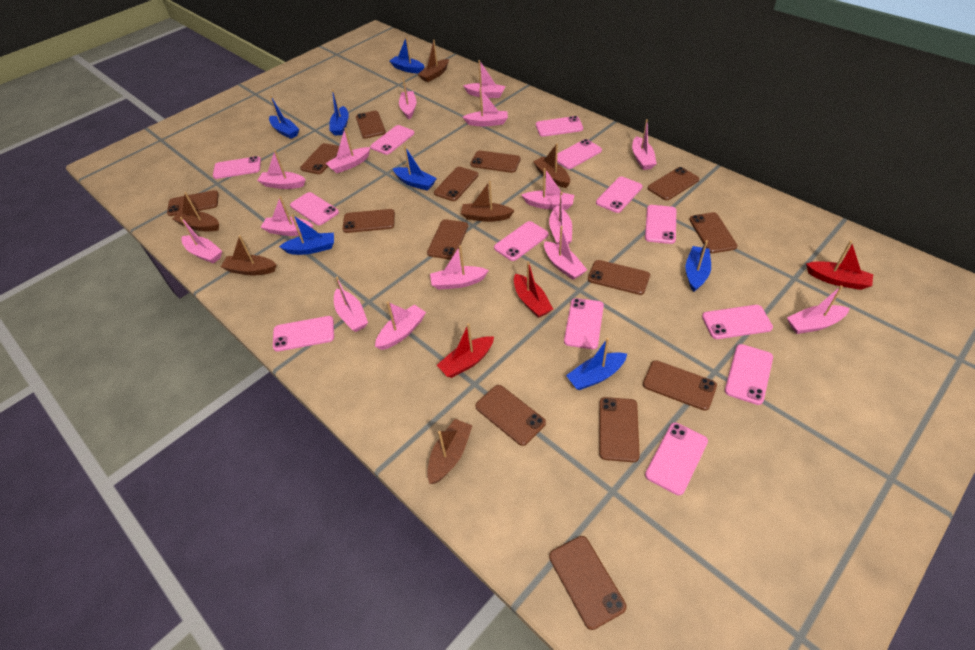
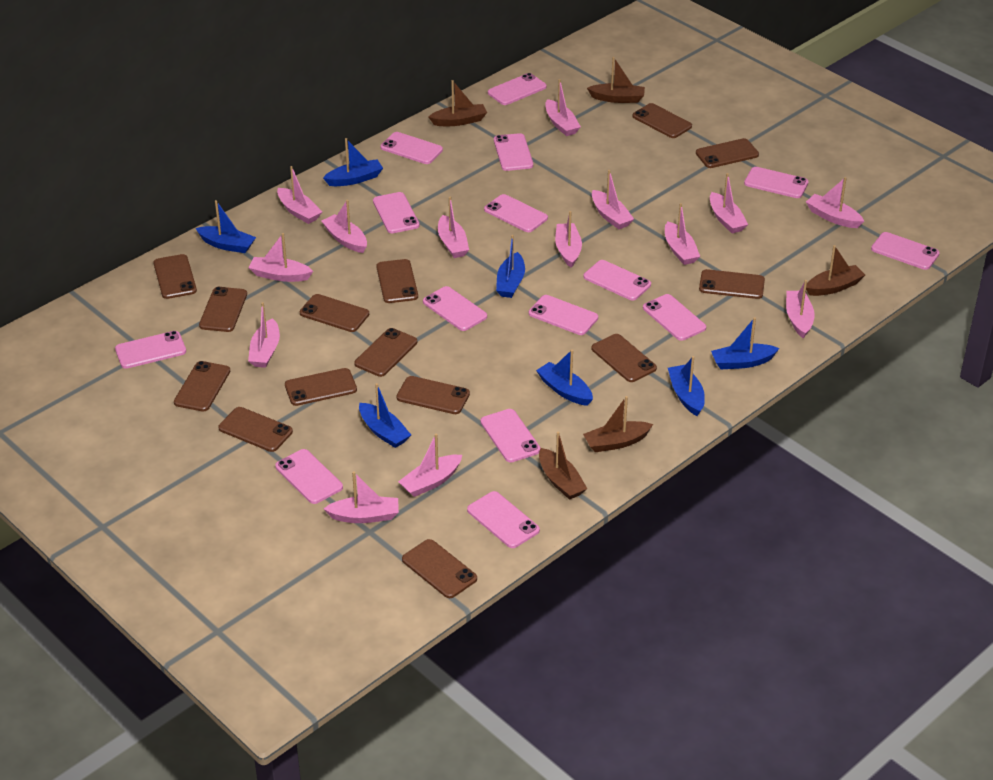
brown boat: [172,192,219,231] [221,235,276,275] [418,40,449,82] [427,419,472,484] [461,181,515,222] [533,143,570,188] = 6 -> [429,80,487,126] [539,432,587,500] [583,396,653,452] [587,57,645,103] [806,245,865,296] = 5
pink boat: [180,217,222,264] [257,150,306,189] [261,196,313,236] [326,128,371,173] [334,277,368,332] [375,302,426,350] [399,77,417,120] [430,246,489,290] [463,60,505,98] [463,88,508,126] [522,168,574,210] [544,226,587,280] [549,191,572,245] [632,119,657,170] [787,285,850,334] = 15 -> [248,233,313,282] [248,302,280,368] [277,166,322,224] [322,200,367,253] [323,472,399,523] [398,433,462,497] [438,197,469,258] [545,79,581,136] [555,211,582,268] [592,170,634,229] [665,203,700,265] [710,173,748,234] [786,280,815,338] [806,177,864,228] = 14
pink phone: [213,156,261,179] [273,316,334,352] [290,192,339,225] [370,125,414,155] [494,221,549,261] [536,116,583,137] [557,139,602,169] [564,298,604,349] [596,177,643,213] [645,205,676,244] [645,423,708,495] [702,305,773,339] [725,344,773,405] = 13 -> [115,331,186,369] [275,449,343,504] [373,192,420,233] [380,132,443,164] [423,286,487,331] [467,491,540,548] [480,409,540,462] [484,194,548,232] [488,73,547,105] [494,133,533,171] [529,295,598,335] [584,260,651,301] [643,294,706,341] [744,167,808,198] [871,232,940,270] = 15
red boat: [437,323,494,378] [514,261,553,318] [806,241,873,290] = 3 -> none = 0

